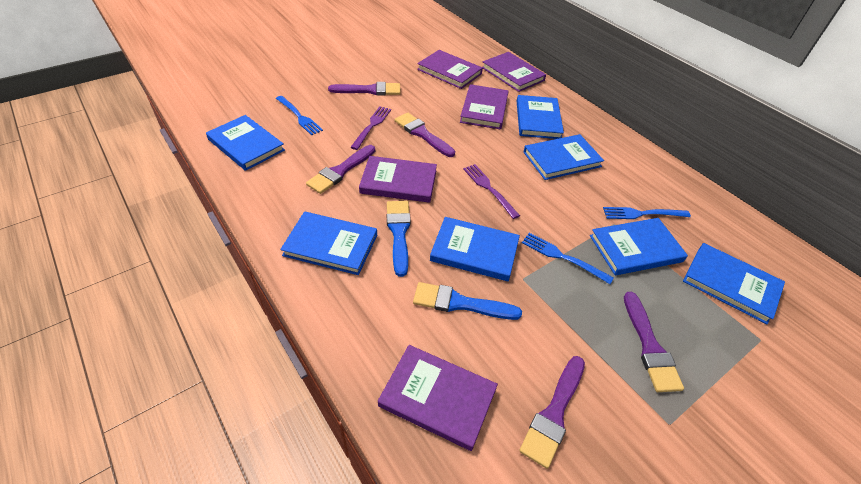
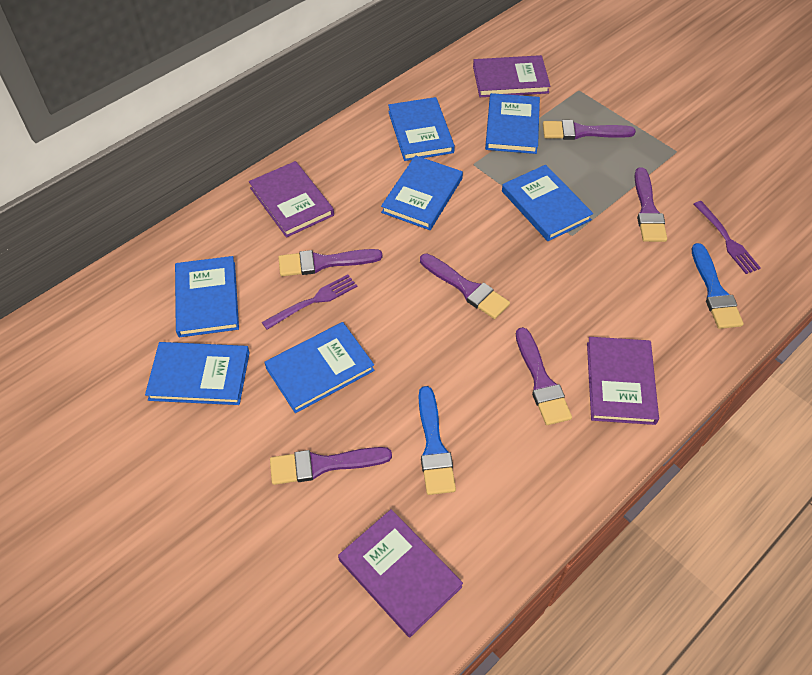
blue fork: [276,96,323,135] [522,233,614,284] [603,207,691,219] = 3 -> none = 0
purple book: [359,156,437,203] [378,345,498,451] [417,50,483,89] [460,84,509,129] [483,52,546,92] = 5 -> [249,161,334,238] [338,509,463,637] [473,55,550,97] [587,337,659,425] = 4
purple brush: [306,145,375,194] [328,82,400,95] [395,113,455,157] [519,356,585,469] [624,292,684,392] = 5 -> [270,447,392,485] [278,249,382,276] [420,254,510,319] [516,327,572,425] [543,120,636,140] [634,168,667,242] = 6

